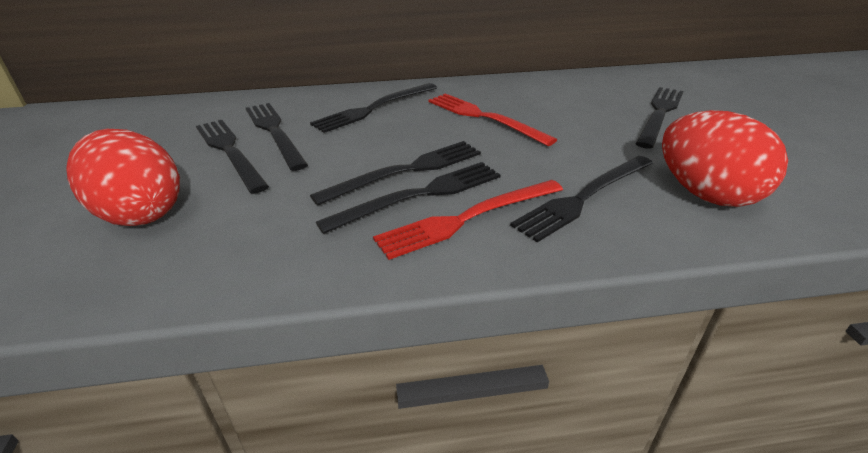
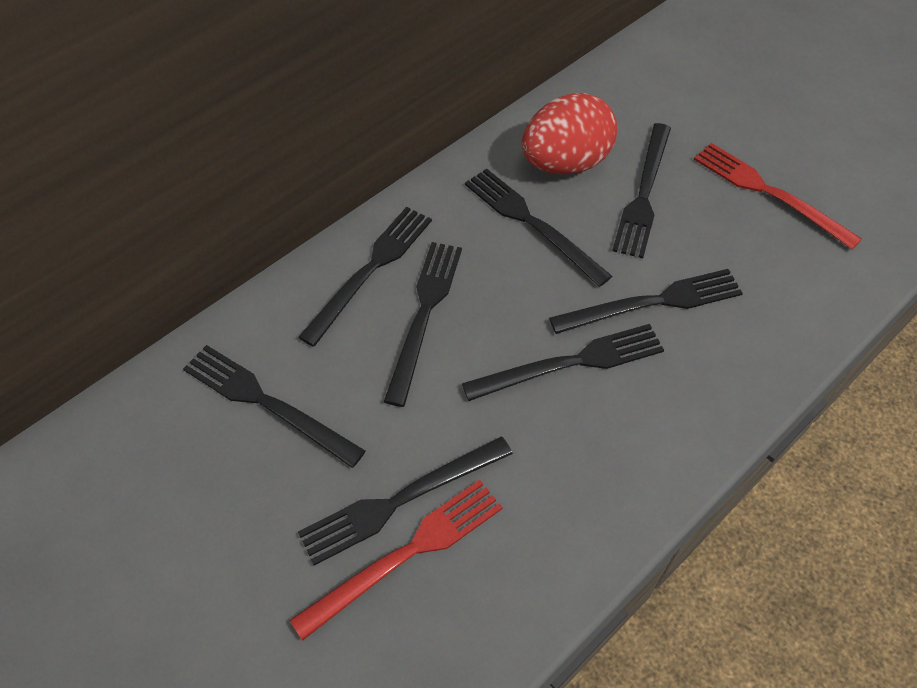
black fork: [196,120,269,194] [246,103,308,171] [310,83,437,133] [310,141,481,205] [316,162,501,234] [510,156,653,242] [635,87,684,149] = 7 -> [183,345,365,468] [298,207,432,347] [298,436,513,566] [384,242,462,407] [462,324,664,401] [465,169,612,287] [549,269,743,334] [612,123,671,258] = 8
red egg: [66,129,180,226] [662,110,788,207] = 2 -> [522,93,617,174] = 1

